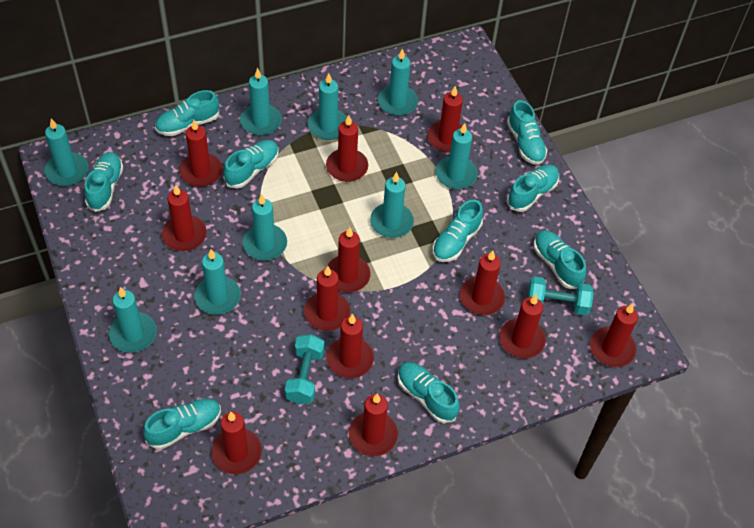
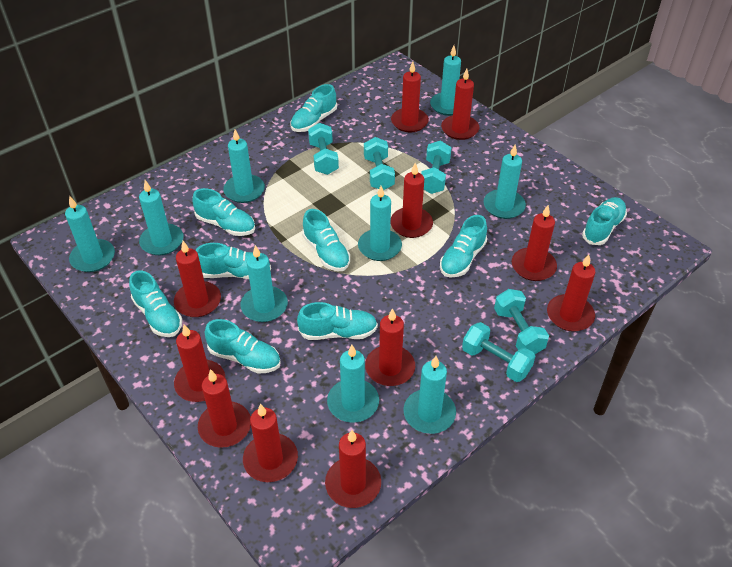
red candle: [162,185,207,251] [179,120,222,187] [211,412,262,474] [304,266,350,331] [326,115,368,182] [327,227,370,293] [327,314,374,378] [349,394,398,456] [427,86,463,153] [460,251,505,315] [499,295,546,359] [590,303,638,367] = 12 -> [174,241,221,317] [174,324,225,402] [198,369,251,448] [243,404,298,482] [325,430,381,508] [365,308,415,386] [391,61,429,132] [391,163,433,238] [441,68,480,140] [512,205,557,281] [547,255,595,331] = 11
turquoise dumbbell: [285,334,324,404] [527,277,594,315] = 2 -> [308,123,339,175] [364,137,395,190] [421,141,452,194] [462,322,536,382] [494,289,549,354] = 5

